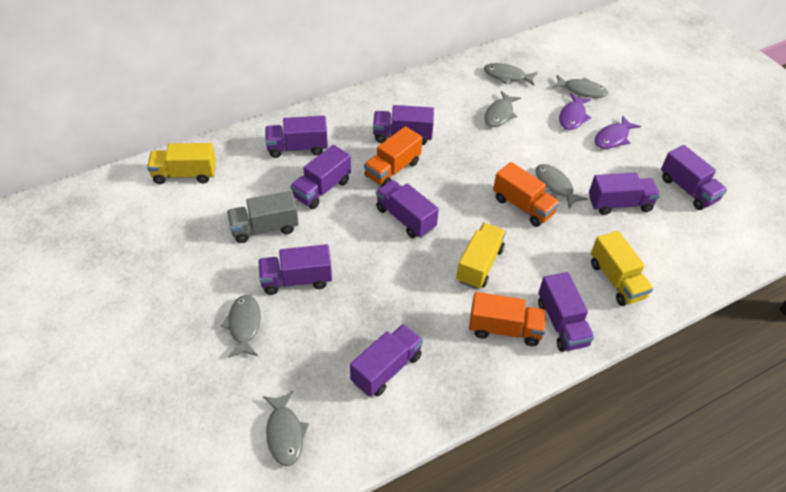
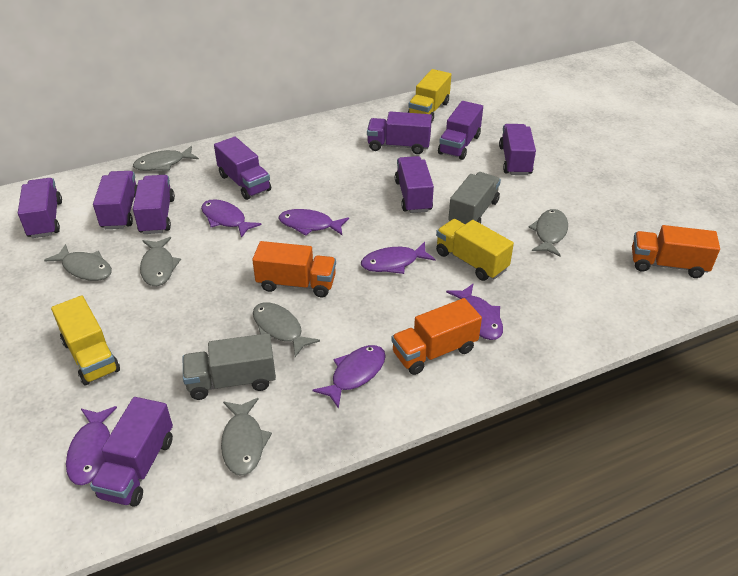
grey truck: [227,191,299,243] = 1 -> [183,333,276,400] [448,172,501,224] = 2
purple fish: [559,93,591,130] [595,116,641,149] = 2 -> [66,406,117,485] [201,199,261,238] [279,209,349,236] [313,345,386,409] [361,242,436,274] [446,284,503,340] = 6

